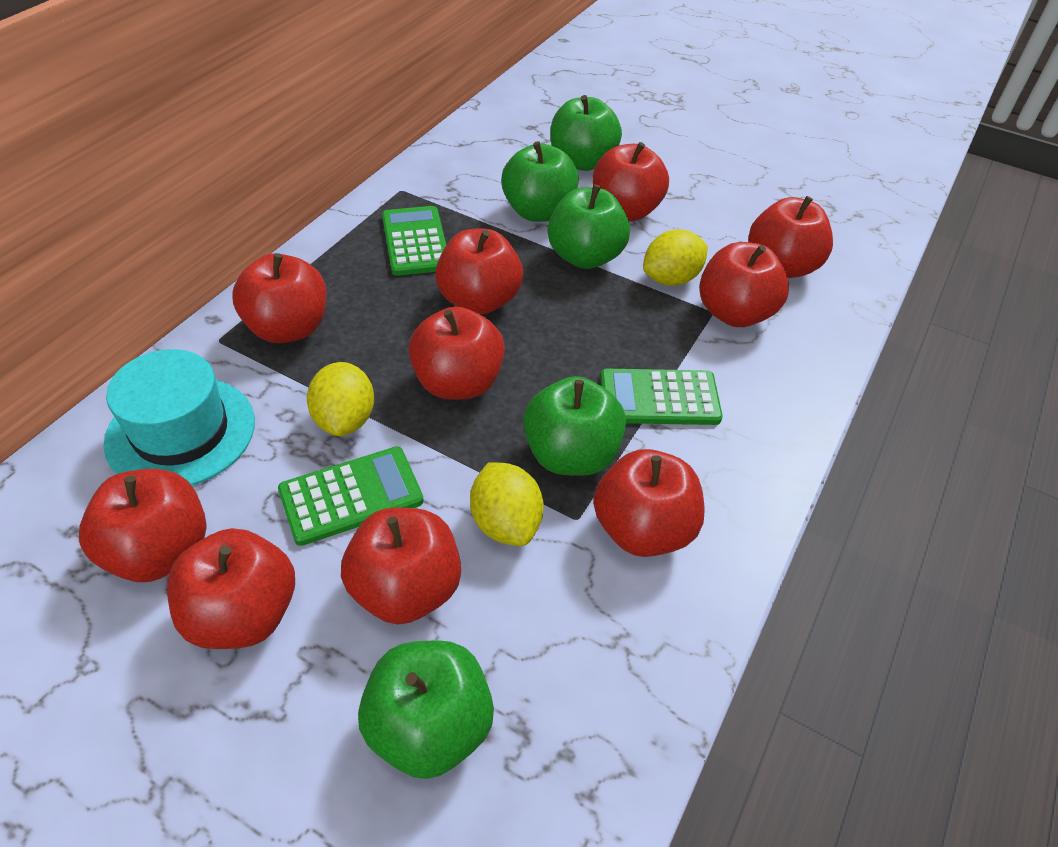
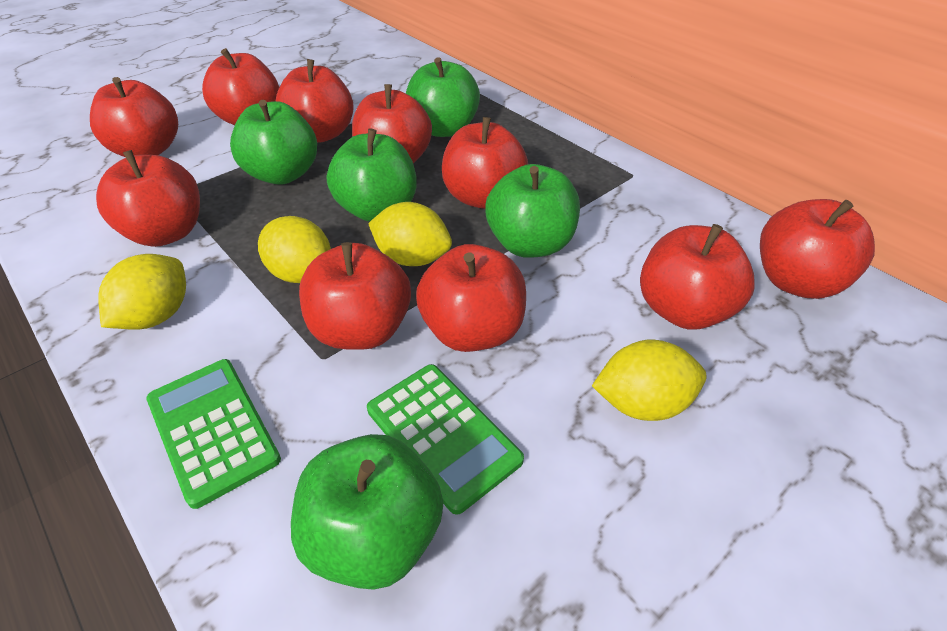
green calculator: [278,447,424,546] [382,206,446,276] [601,369,723,425] = 3 -> [146,359,281,509] [367,364,524,515] = 2
turquoise hat: [104,349,255,485] = 1 -> none = 0
yellow lemon: [307,362,374,436] [470,462,544,546] [643,229,708,286] = 3 -> [99,254,186,329] [258,216,331,283] [368,202,452,266] [592,340,707,421] = 4

